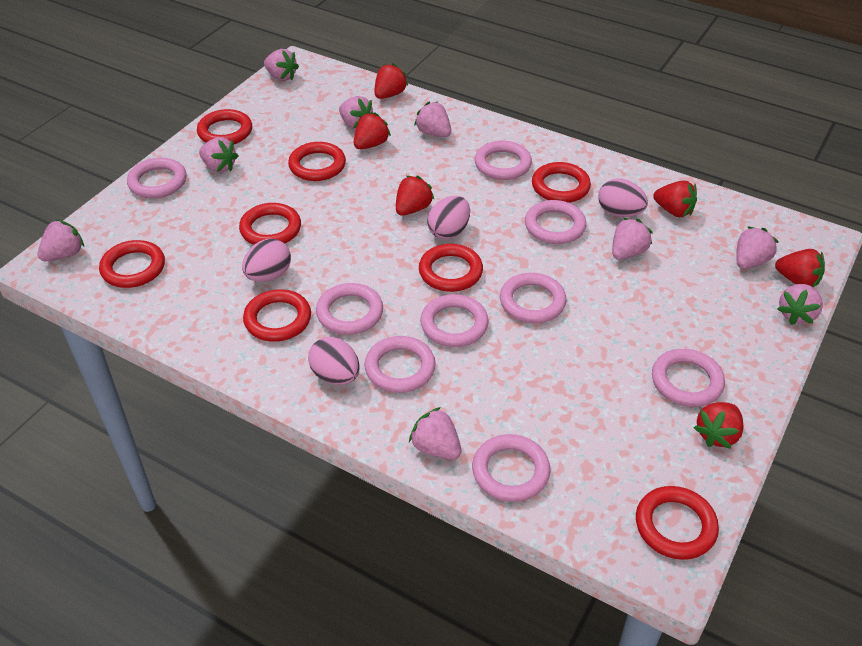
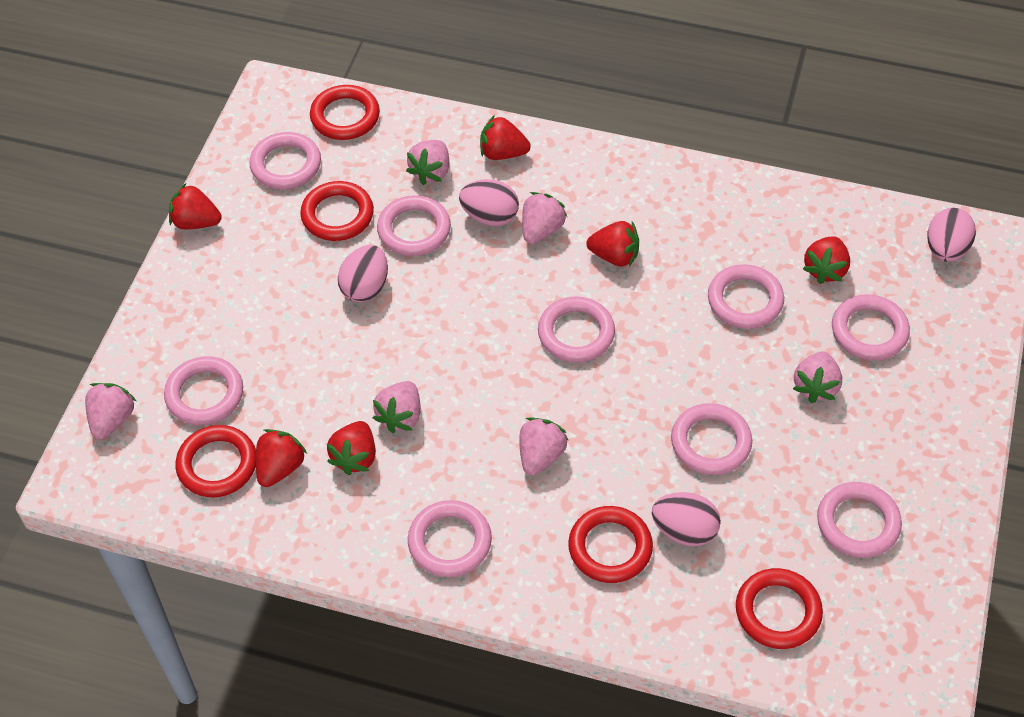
pink strawberry: [37,219,84,261] [199,137,238,173] [264,49,299,81] [339,96,374,130] [409,407,461,460] [414,101,451,137] [612,218,653,260] [736,226,779,269] [777,284,823,325] = 9 -> [85,383,136,439] [373,381,421,433] [406,140,449,185] [519,417,569,475] [522,192,567,244] [793,351,842,403] = 6
red ring: [99,240,165,288] [197,109,252,144] [239,203,301,245] [243,289,311,342] [288,142,346,181] [419,244,483,292] [532,162,591,203] [636,486,719,560] = 8 -> [176,425,256,498] [300,181,374,241] [310,85,380,140] [568,506,653,583] [736,568,823,649] = 5

